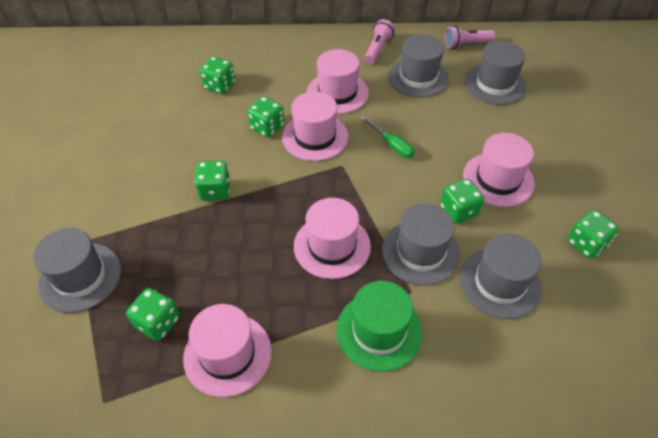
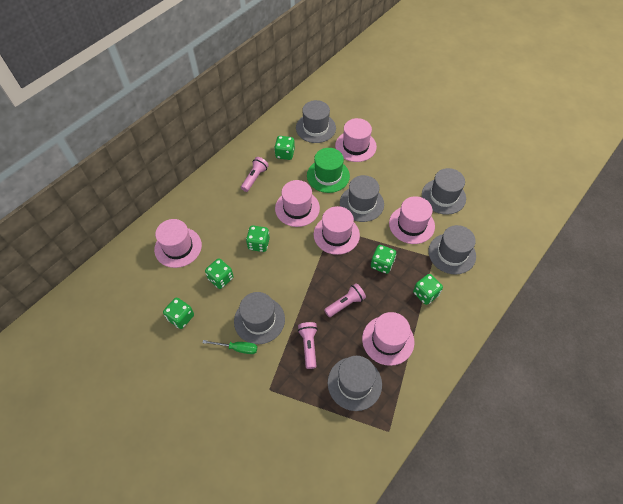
grey hat: [33,228,121,313] [382,203,460,286] [388,34,449,98] [460,234,542,319] [464,41,527,105] = 5 -> [234,292,285,344] [296,100,336,143] [328,356,382,411] [340,175,384,222] [422,168,466,215] [428,225,476,275] = 6
pink flashlight: [364,19,395,64] [445,26,495,49] = 2 -> [241,157,269,192] [298,322,318,369] [324,283,366,317] = 3
pink hat: [183,304,272,397] [282,92,348,161] [294,198,371,279] [307,49,369,114] [463,133,535,207] = 5 -> [154,219,202,268] [275,180,320,227] [314,206,360,255] [335,118,377,162] [362,312,414,366] [389,196,435,244] = 6

